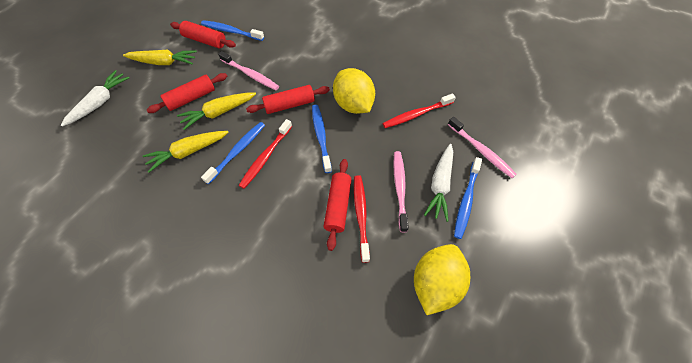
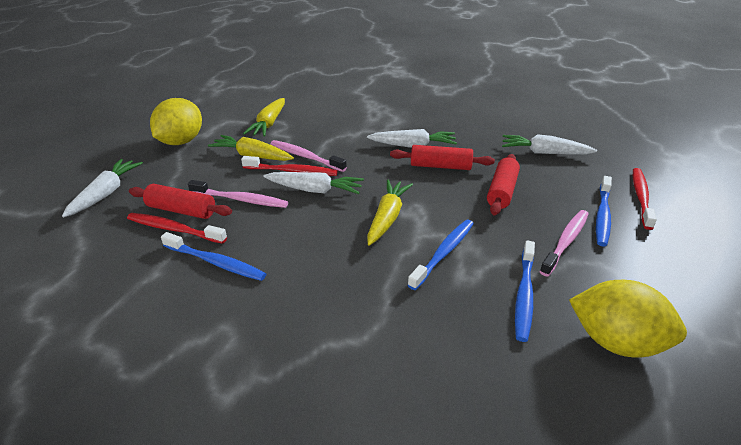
red rolling pin: [147,73,227,113] [170,21,236,48] [246,85,330,114] [323,159,352,251] = 4 -> [129,184,232,219] [390,145,495,170] [487,154,520,215] = 3
white carrot: [61,70,130,127] [424,144,453,222] = 2 -> [62,159,143,217] [263,172,364,194] [367,129,457,148] [502,134,597,155] = 4

